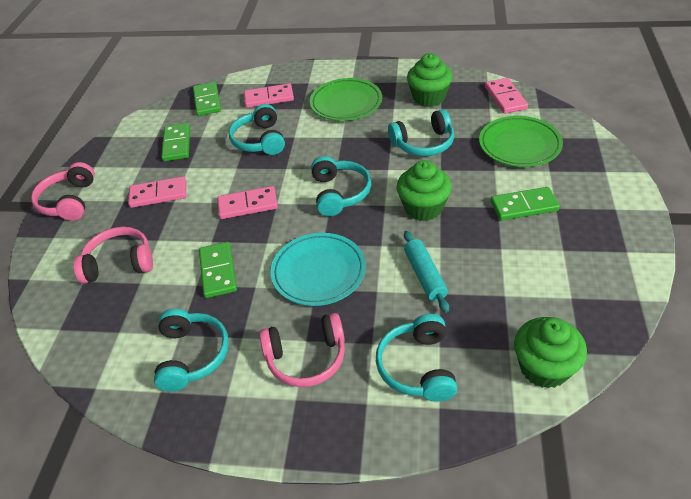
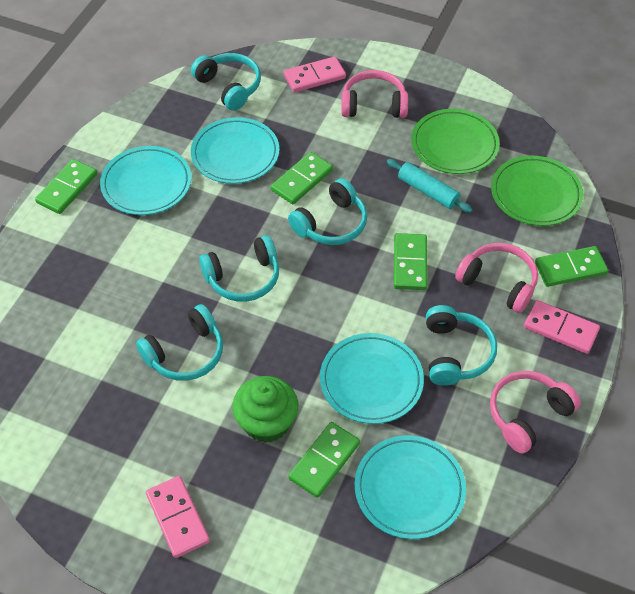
green cupcake: [397,160,452,221] [407,53,453,107] [514,317,587,389] = 3 -> [232,376,298,443] = 1
green domino: [161,123,190,161] [193,82,221,116] [199,242,237,298] [491,187,560,221] = 4 -> [35,159,97,214] [271,152,333,204] [288,422,360,498] [394,233,427,290] [535,246,608,287] = 5
pink domino: [128,176,186,208] [217,186,278,219] [244,83,294,108] [485,78,528,114] = 4 -> [146,476,210,558] [284,56,346,92] [524,300,600,354] = 3
turquoise plate: [271,233,366,306] = 1 -> [100,146,191,215] [191,117,279,184] [320,333,424,424] [355,435,466,539] = 4

